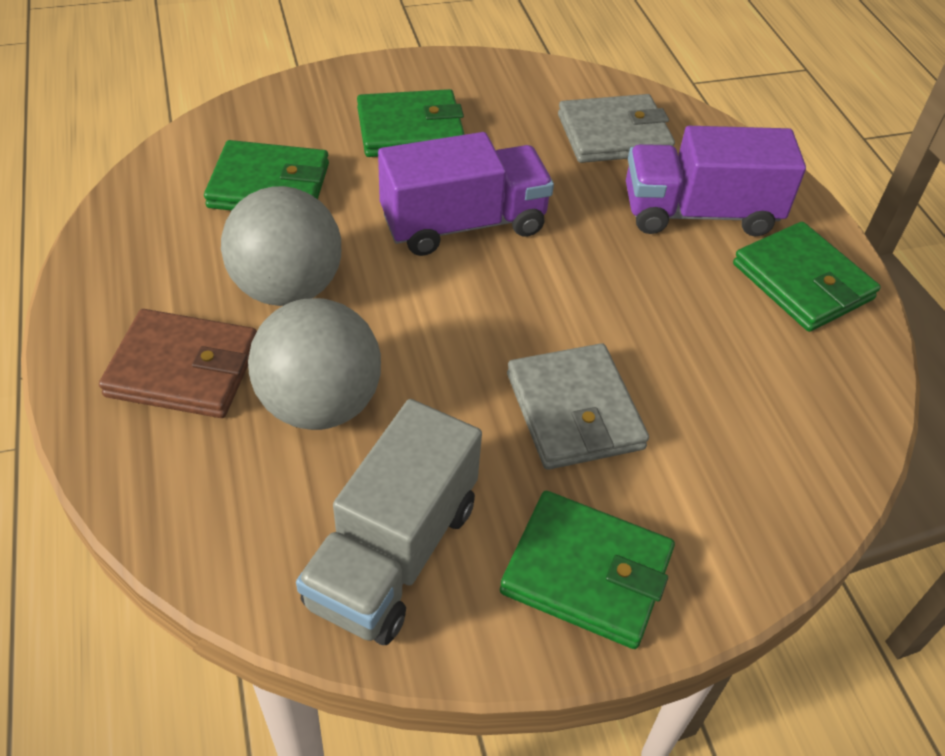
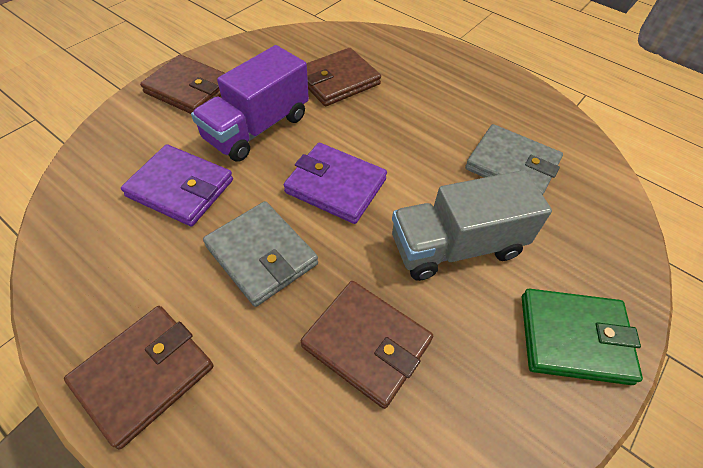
brown wallet: [99,309,257,418] = 1 -> [64,306,214,449] [140,55,225,114] [301,281,433,409] [306,48,381,106] = 4
green wallet: [204,140,329,211] [357,89,465,157] [500,491,675,649] [733,222,881,332] = 4 -> [522,289,643,385] = 1
grey ball: [221,186,341,306] [248,298,381,430] = 2 -> none = 0
purple truck: [378,132,554,256] [626,126,806,236] = 2 -> [191,45,309,162] = 1
purple wallet: none = 0 -> [121,144,233,226] [284,143,387,224] = 2

